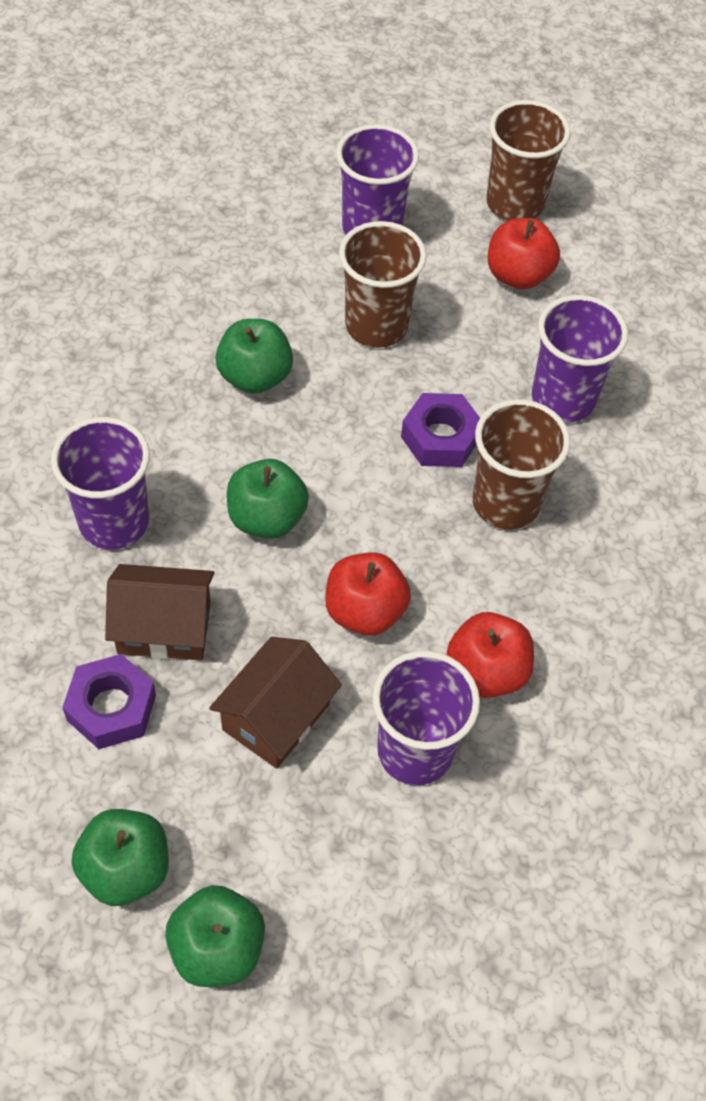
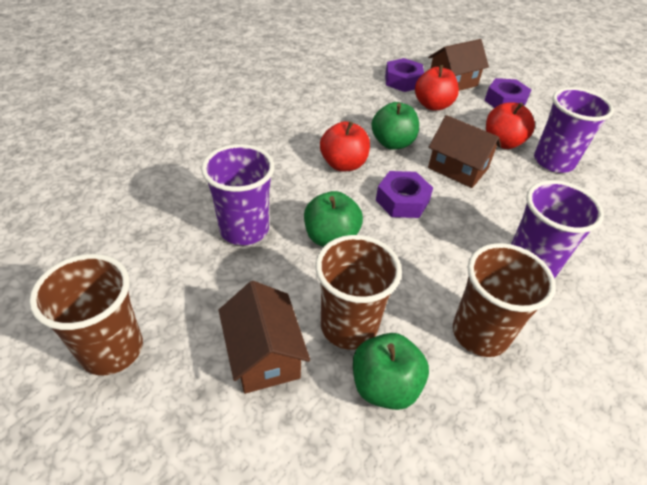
brown house: [105,564,214,660] [209,637,342,769] = 2 -> [218,281,310,394] [428,39,489,91] [428,115,501,188] = 3
green apple: [71,809,169,906] [165,885,265,987] [215,319,293,394] [227,459,309,539] = 4 -> [304,191,363,247] [353,333,429,410] [371,102,419,150] = 3
purple cup: [51,417,150,549] [336,124,419,235] [372,651,480,785] [532,295,628,422] = 4 -> [201,144,274,245] [511,180,604,278] [534,87,614,173] = 3
purple nut: [62,654,156,749] [401,393,480,467] = 2 -> [376,171,433,218] [385,58,424,92] [484,78,532,108] = 3

